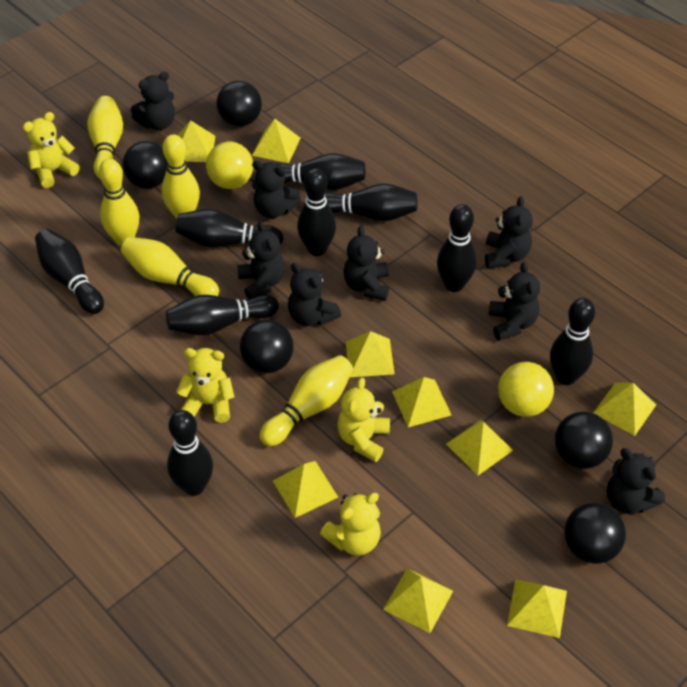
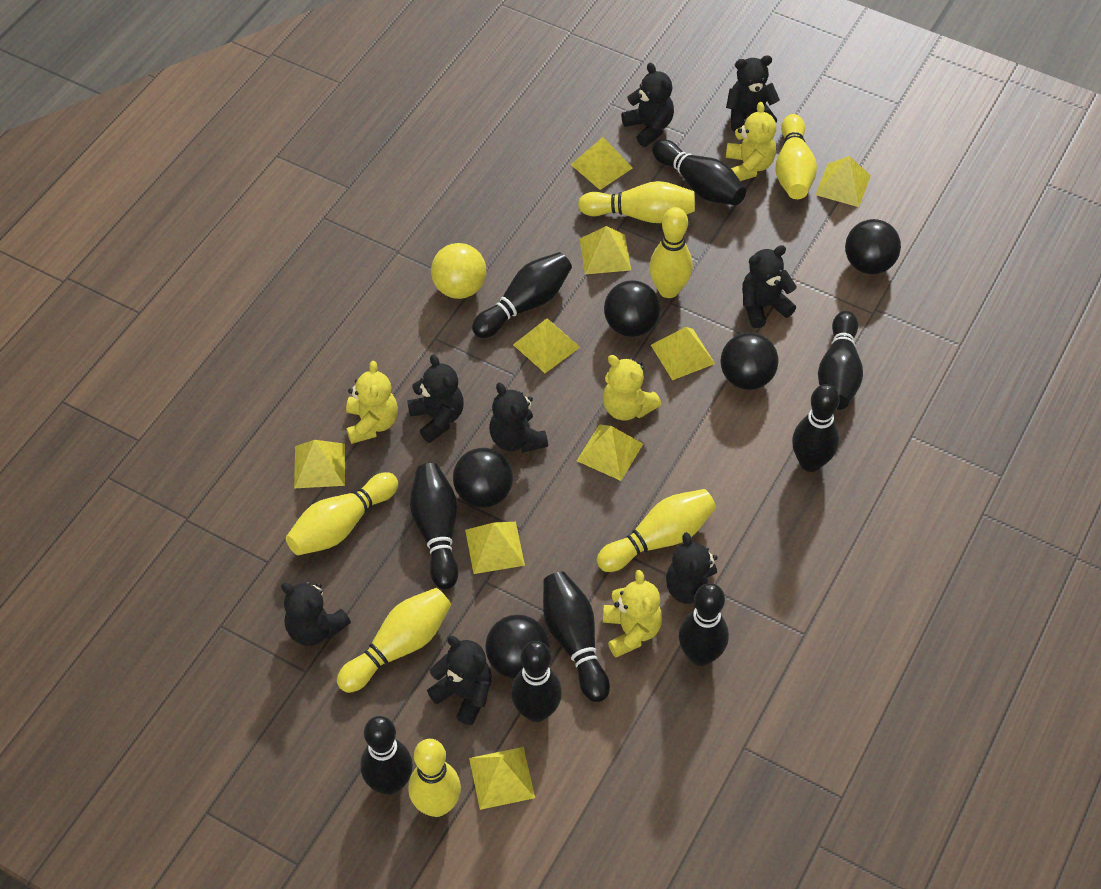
yellow ball: [206,141,253,189] [498,362,554,417] = 2 -> [431,243,486,299] = 1
yellow bowling pin: [87,96,123,179] [99,159,139,246] [121,237,219,296] [162,134,200,219] [259,355,353,447] = 5 -> [286,472,398,555] [337,588,451,693] [408,739,461,817] [578,181,695,223] [597,489,716,572] [649,207,693,298] [775,114,817,199] = 7

